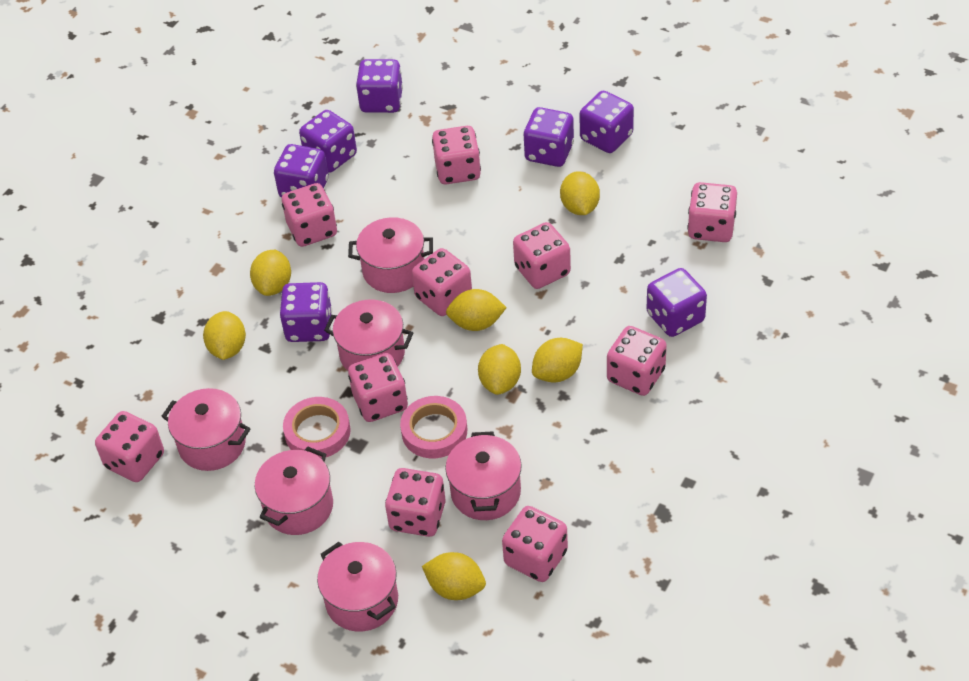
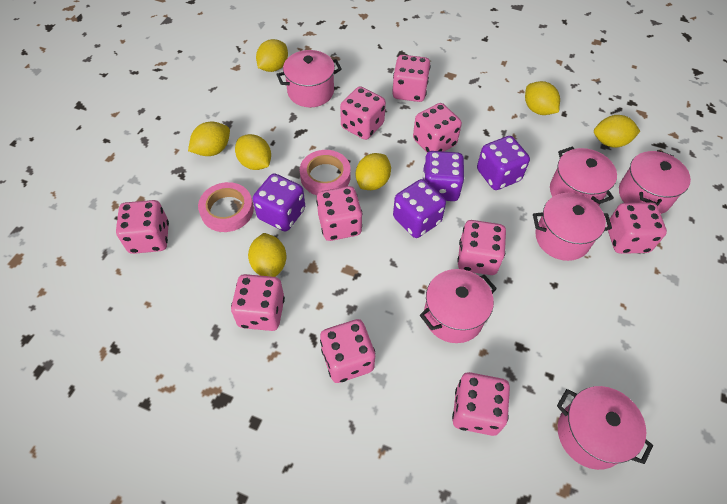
purple dice: [274,144,329,198] [280,282,332,342] [299,110,357,173] [356,59,403,113] [523,107,574,167] [579,91,634,153] [646,268,707,337] = 7 -> [253,173,305,231] [393,179,446,238] [422,151,465,201] [477,136,530,190] = 4

